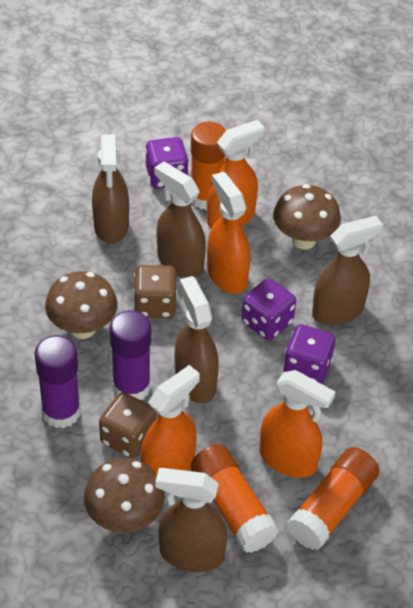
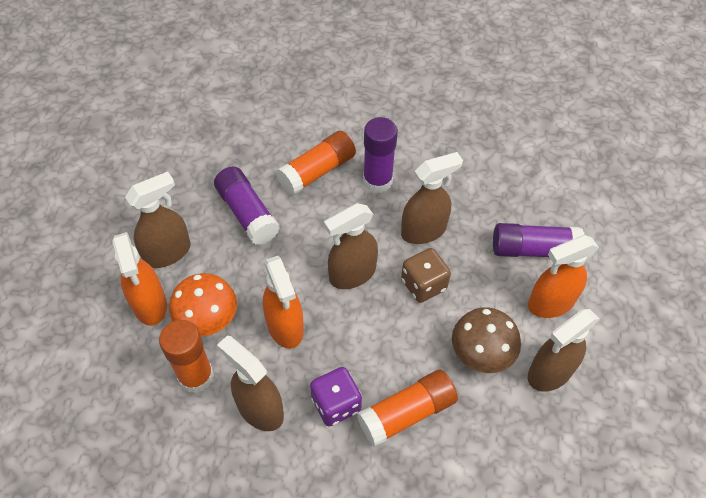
brown dice: [99,392,156,458] [133,265,177,318] = 2 -> [401,248,451,303] = 1
brown mushroom: [45,271,118,339] [84,458,165,533] [273,184,341,249] = 3 -> [452,307,521,373] = 1
orange mushroom: none = 0 -> [169,273,237,336] = 1
orange spray bottle: [141,365,200,474] [207,120,265,228] [207,171,251,294] [260,370,335,478] = 4 -> [112,232,167,326] [263,256,304,349] [528,235,599,318] = 3
purple dice: [145,137,189,189] [241,278,296,340] [283,324,335,384] = 3 -> [310,367,362,426] = 1
purple glue stick: [35,335,81,428] [110,310,151,400] = 2 -> [214,166,280,245] [363,117,398,193] [493,223,584,257] = 3

